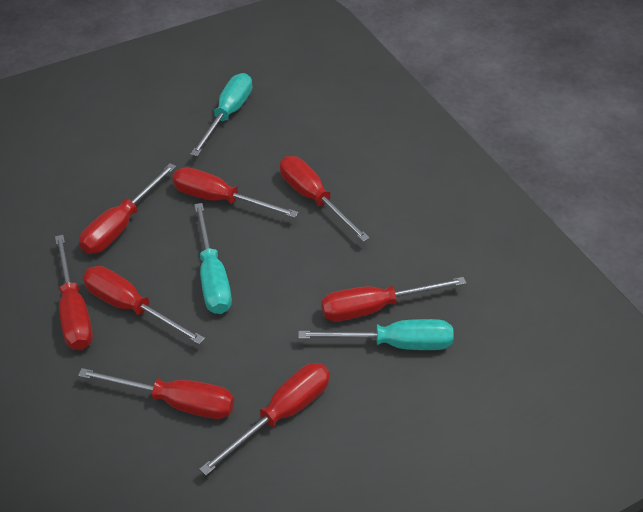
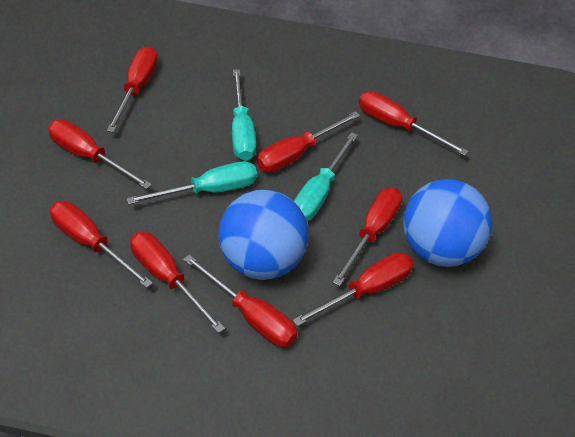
blue ball: none = 0 -> [218,190,309,280] [403,179,492,267] = 2
red screwdriver: [55,235,93,350] [78,368,234,419] [79,163,176,254] [83,266,205,344] [172,167,298,218] [200,363,330,476] [280,156,370,242] [321,277,466,321] = 8 -> [48,120,152,189] [50,201,153,288] [106,46,158,133] [130,232,225,333] [183,255,297,347] [257,111,360,172] [293,252,414,326] [332,188,402,286] [359,91,469,156] = 9

